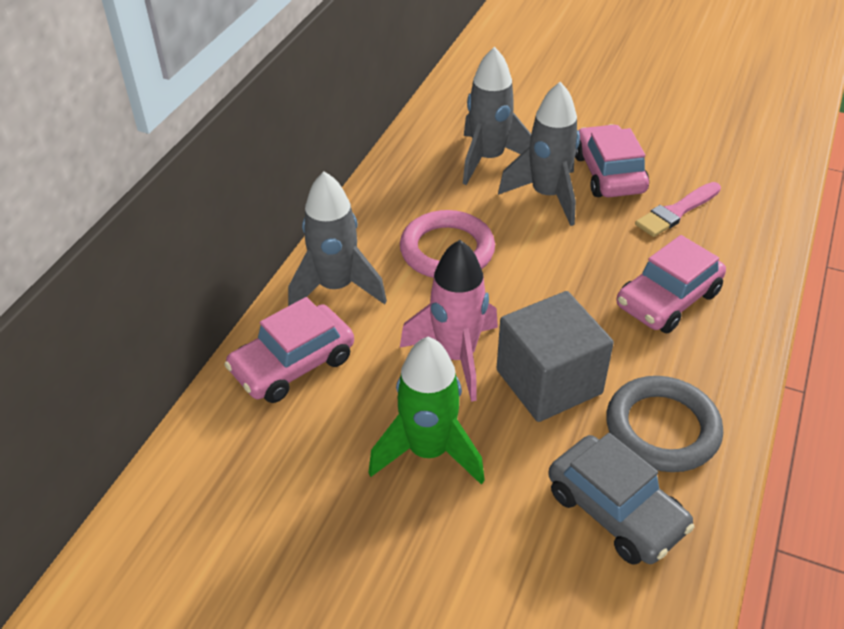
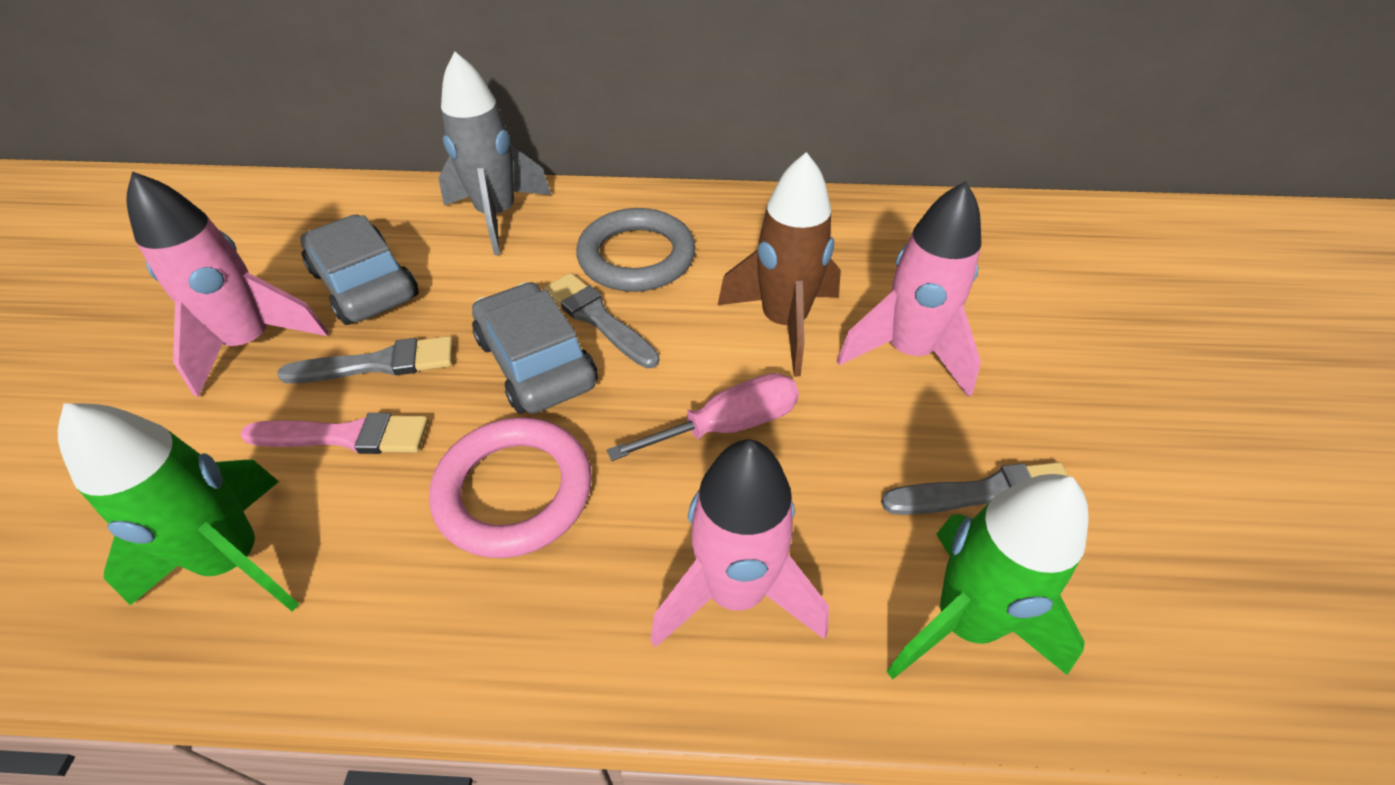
brown rocket: none = 0 -> [718,152,841,377] = 1
green rocket: [368,337,485,485] = 1 -> [58,403,300,611] [886,474,1089,679] = 2
grey brush: none = 0 -> [277,336,453,384] [544,273,659,368] [881,462,1069,515] = 3
grey car: [548,433,694,565] = 1 -> [300,215,419,325] [472,282,598,414] = 2
grey cube: [497,291,614,422] = 1 -> none = 0
grey rocket: [288,171,387,306] [463,47,531,185] [498,82,580,226] = 3 -> [438,52,551,255] = 1
pink car: [224,297,354,403] [575,124,649,197] [617,235,726,333] = 3 -> none = 0
pink rocket: [400,240,498,402] = 1 -> [126,171,329,397] [650,440,829,648] [837,181,981,398] = 3
pink screwdriver: none = 0 -> [607,373,799,461] = 1

